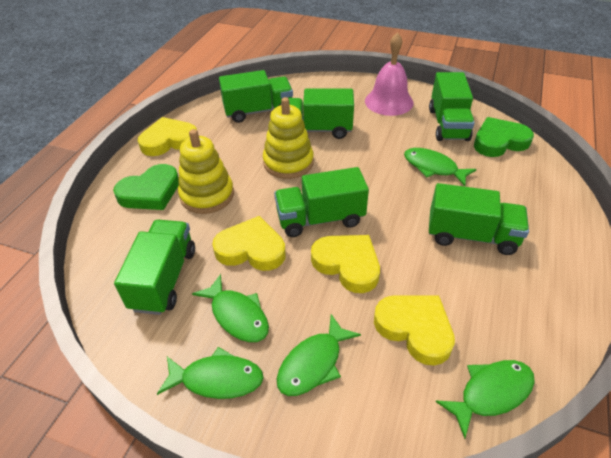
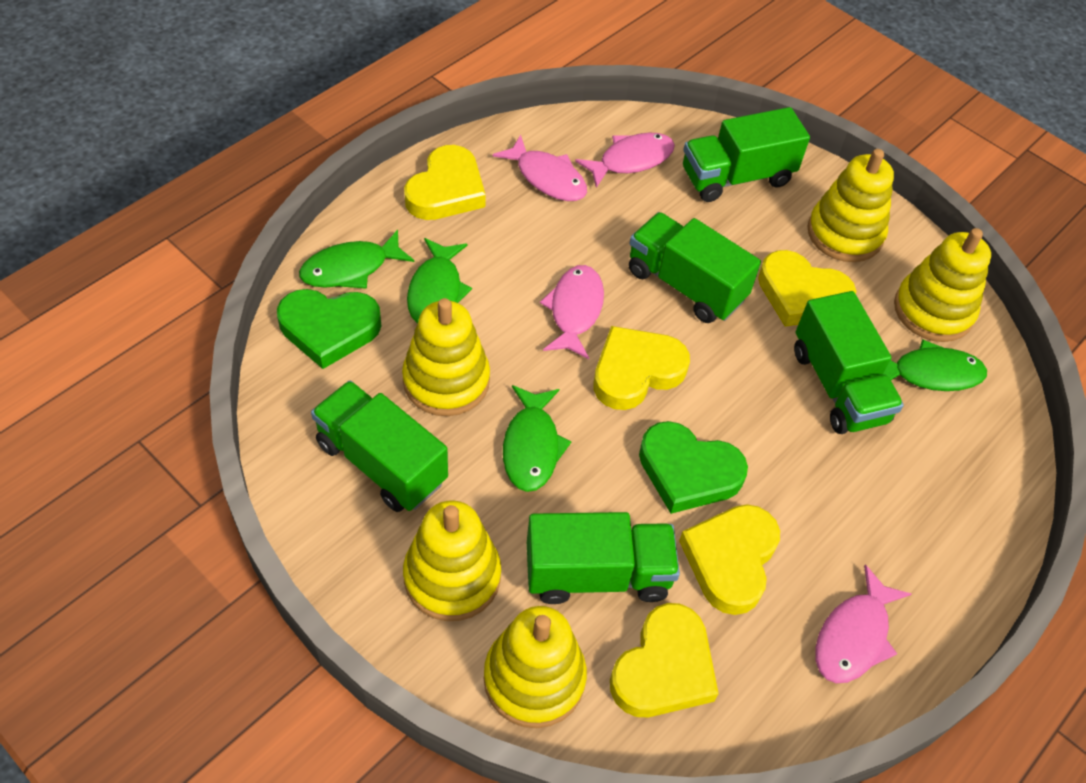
green fish: [157,347,264,399] [192,274,269,342] [277,314,361,396] [404,148,477,186] [436,360,535,439] = 5 -> [299,230,414,289] [407,238,472,324] [503,385,572,492] [883,339,987,391] = 4
green truck: [114,220,195,315] [219,70,293,123] [274,167,369,237] [288,88,354,139] [429,72,475,141] [429,183,529,255] = 6 -> [311,380,448,512] [527,512,680,604] [629,212,761,323] [683,107,810,202] [794,291,904,434] = 5
pink bell: [365,32,413,116] = 1 -> none = 0
pink fish: none = 0 -> [493,135,587,201] [540,265,604,359] [575,133,675,188] [815,564,911,683] = 4
yellow heart: [138,117,197,156] [212,216,286,271] [311,235,380,293] [374,295,455,366] = 4 -> [404,145,486,220] [593,326,690,410] [610,603,719,717] [679,504,780,615] [758,250,856,327] = 5
yellow stacking toy: [178,129,234,214] [263,97,314,179] = 2 -> [402,298,490,416] [403,500,501,621] [484,606,587,728] [807,149,894,262] [894,228,991,342] = 5

